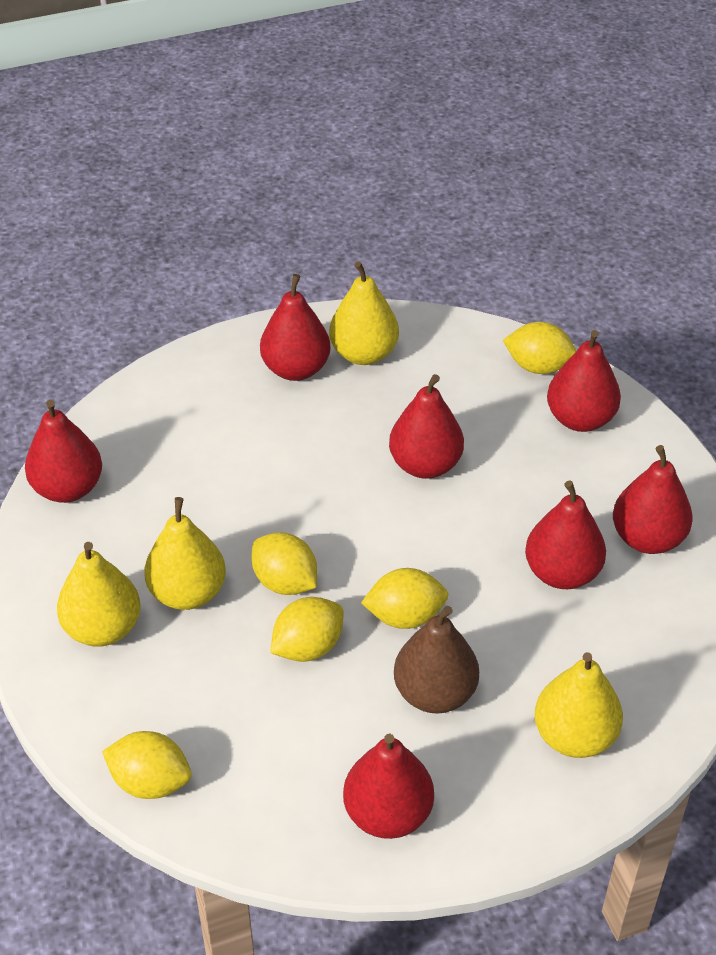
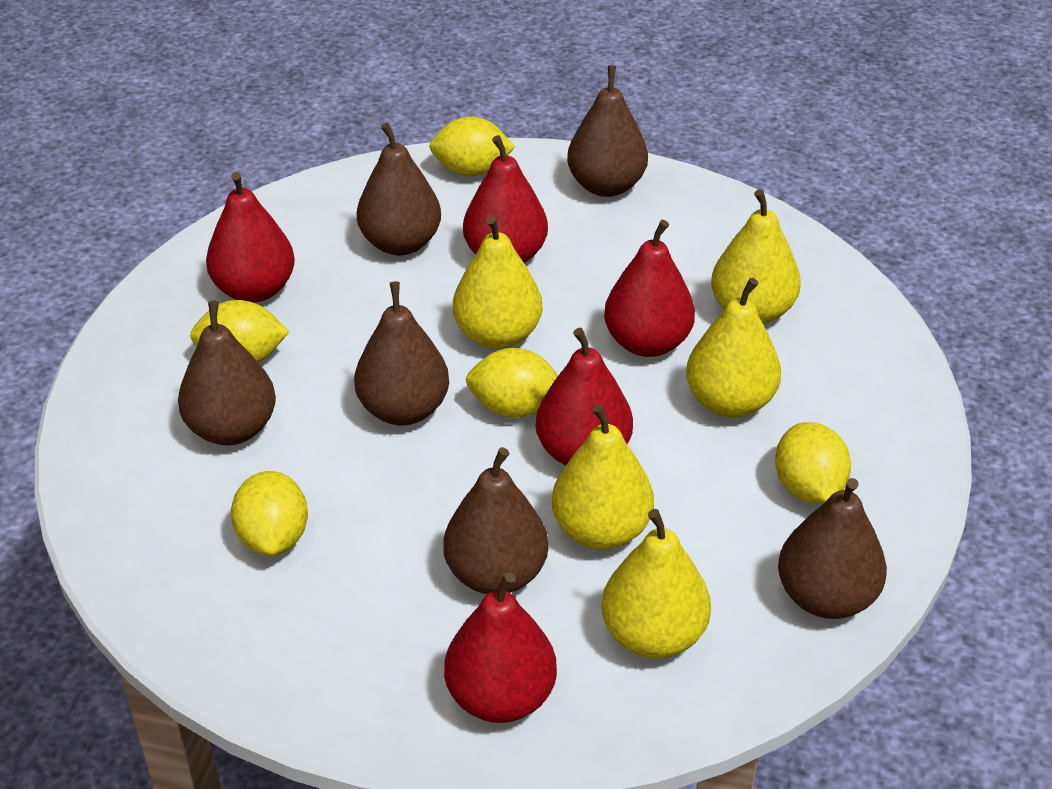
brown pear: [394,606,479,714] = 1 -> [178,301,276,445] [354,282,449,425] [357,123,441,255] [443,447,548,594] [567,65,648,197] [778,478,887,619] = 6
red pear: [25,400,102,503] [260,274,330,381] [343,734,434,839] [389,374,464,479] [525,480,606,589] [547,330,621,432] [613,445,693,554] = 7 -> [206,172,295,303] [444,572,557,723] [463,135,548,263] [536,328,633,465] [604,220,695,357] = 5
yellow pear: [57,542,141,647] [144,497,226,610] [329,262,399,365] [534,652,623,758] = 4 -> [453,216,542,349] [552,404,654,550] [602,509,711,659] [686,278,781,418] [711,189,801,324] = 5

